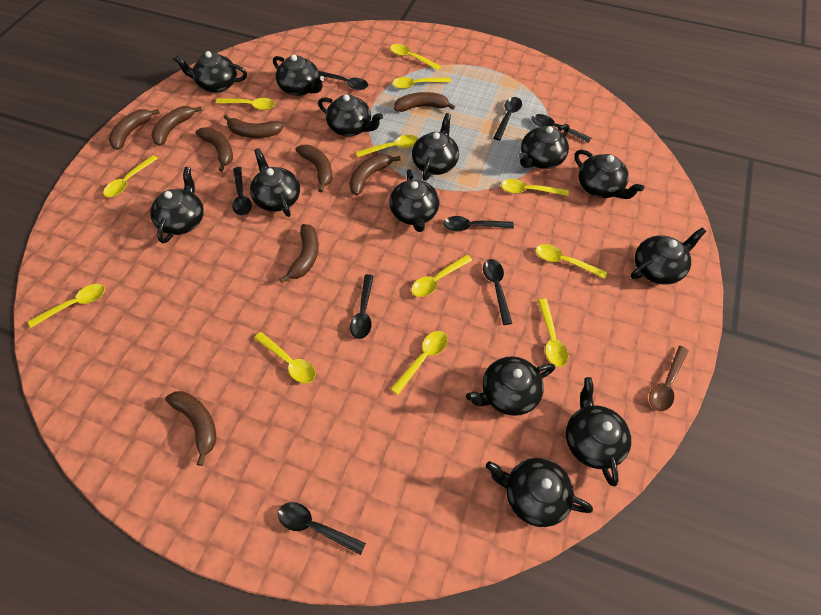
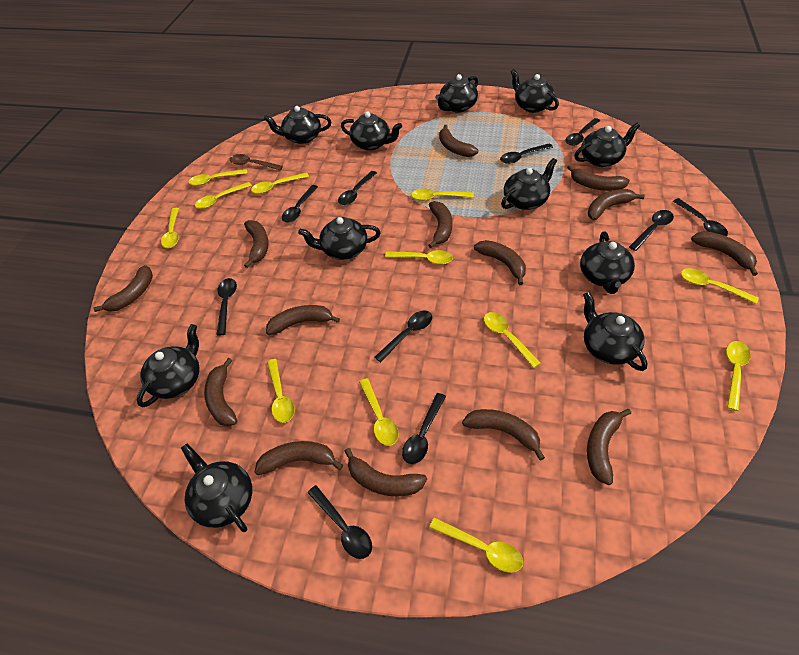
black spoon: [232,167,252,216] [278,502,366,555] [318,71,368,90] [350,274,374,339] [443,216,514,231] [483,259,512,325] [493,97,522,141] [531,114,591,143] = 8 -> [216,278,237,335] [282,185,318,223] [307,485,372,559] [338,171,377,205] [374,310,432,362] [402,393,446,464] [500,143,553,164] [565,118,600,146] [629,210,674,251] [673,198,728,236] = 10
black teapot: [150,167,204,243] [173,51,247,93] [250,148,300,217] [273,54,324,96] [318,94,383,136] [389,169,440,232] [412,113,459,181] [466,356,555,416] [486,458,593,527] [519,124,569,169] [566,377,631,486] [575,150,644,199] [631,228,706,284] = 13 -> [137,324,200,407] [181,444,252,532] [263,106,331,144] [298,217,381,260] [341,112,402,151] [435,74,478,113] [501,158,557,210] [510,69,559,113] [574,123,640,167] [580,232,635,294] [583,292,647,371] = 11
brown banana: [109,109,160,150] [151,106,202,146] [165,391,216,466] [195,127,233,172] [224,115,284,138] [279,224,319,283] [296,145,332,192] [349,154,401,196] [394,92,455,112] = 9 -> [93,265,153,312] [204,358,237,427] [244,220,269,268] [255,441,343,475] [266,305,340,335] [344,448,427,497] [428,201,452,248] [439,125,478,157] [462,409,545,461] [474,240,526,285] [567,165,630,191] [587,409,631,485] [588,189,644,220] [691,231,758,276] = 14

